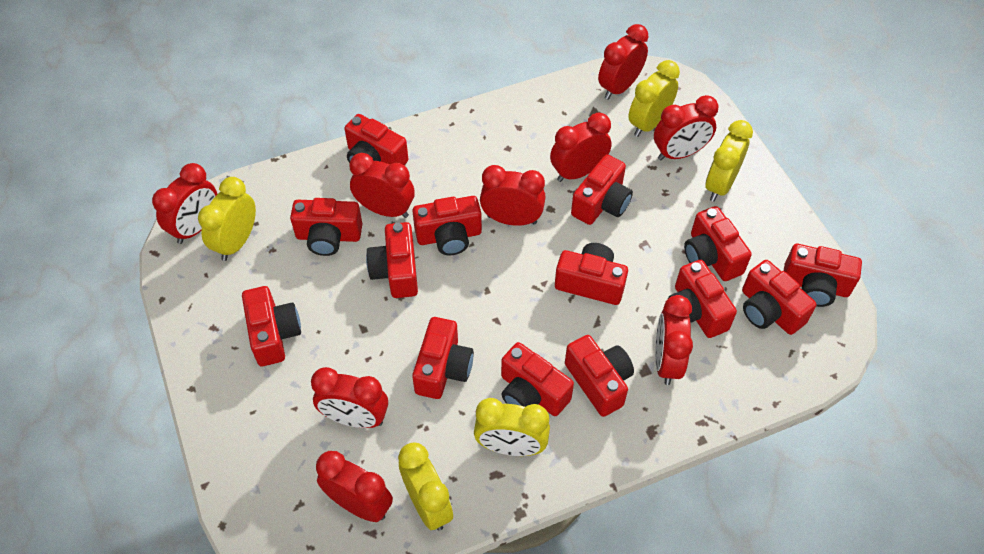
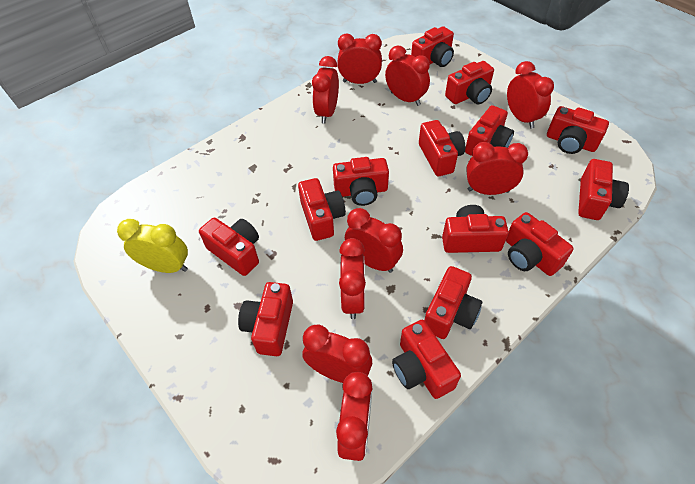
yellow clock: [198,177,256,261] [398,442,453,531] [474,398,550,456] [628,60,680,137] [705,120,753,202] = 5 -> [117,219,188,273] = 1

